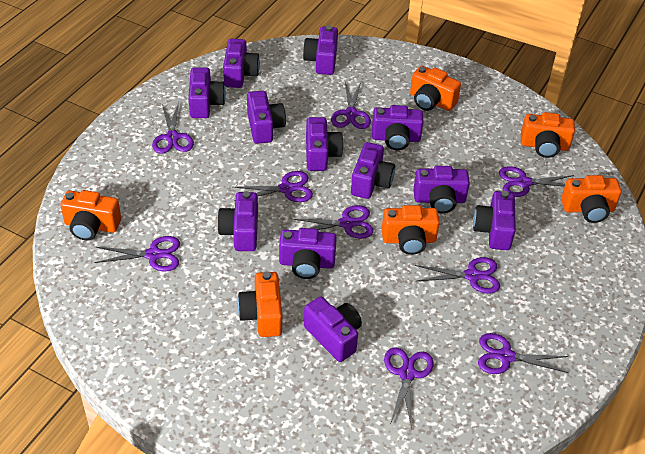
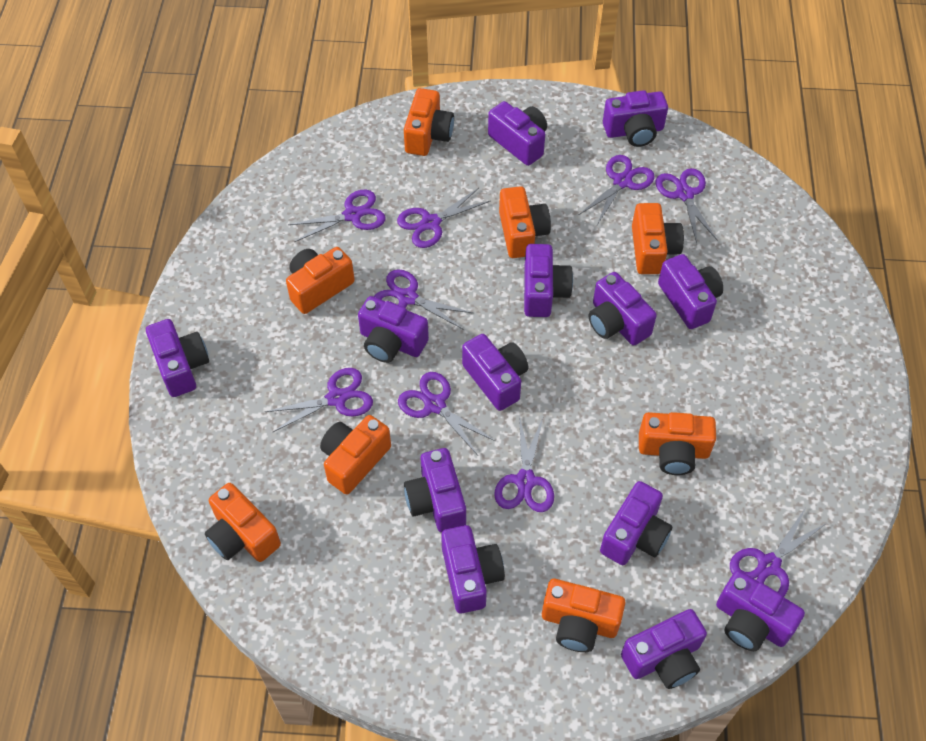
orange camera: [60,190,121,240] [237,271,282,337] [382,205,440,255] [410,66,461,111] [521,112,575,158] [561,175,621,223] = 6 -> [205,483,281,562] [286,247,355,314] [320,415,391,495] [404,88,454,156] [499,186,551,258] [542,579,625,652] [632,203,684,274] [639,412,716,475] = 8
purple camera: [188,67,226,118] [217,191,258,251] [223,39,260,88] [247,91,286,144] [279,228,337,279] [303,25,338,75] [304,297,362,362] [306,117,343,171] [351,142,395,199] [372,105,423,150] [413,166,470,213] [473,191,516,250] = 12 -> [146,319,209,397] [358,296,429,363] [404,448,466,533] [441,525,505,613] [462,334,528,411] [488,101,547,166] [524,244,573,317] [589,272,657,346] [600,481,672,565] [603,90,668,147] [621,609,707,689] [658,254,723,329] [716,570,805,651] = 13

